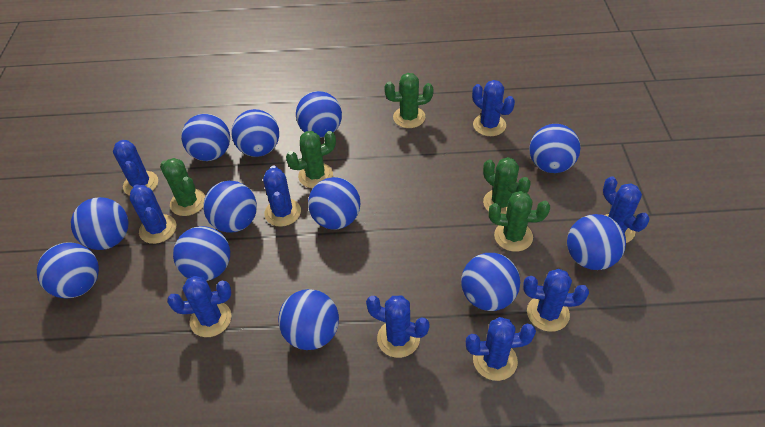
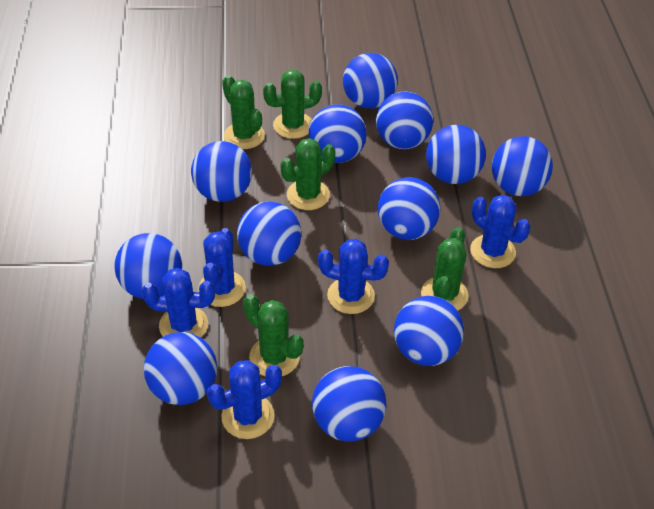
blue cactus: [113,140,158,196] [130,184,176,244] [167,276,232,337] [263,165,301,227] [366,296,430,358] [466,317,536,381] [472,80,515,136] [523,269,589,332] [603,176,650,243] = 9 -> [142,268,215,337] [198,228,246,307] [207,360,282,439] [318,239,389,314] [470,195,531,268] = 5

